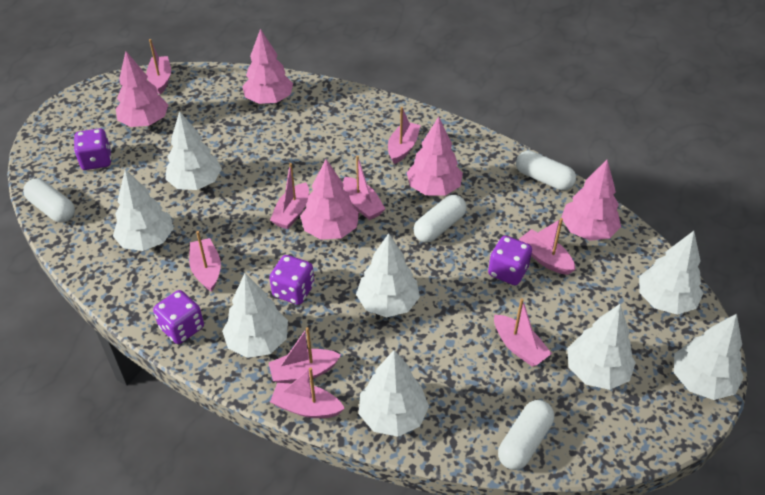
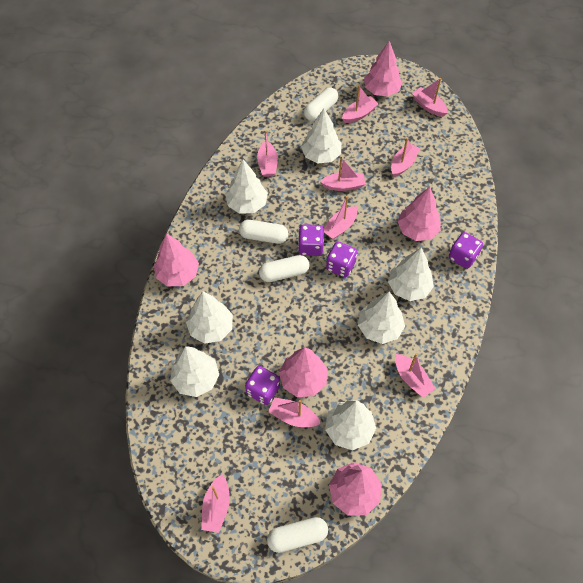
white tree: [113,170,174,251] [165,111,222,190] [222,273,288,358] [356,233,420,317] [359,350,429,437] [567,304,636,390] [639,231,703,315] [674,314,744,400] = 8 -> [170,346,219,397] [186,292,233,344] [225,160,268,214] [301,109,341,164] [325,400,376,450] [358,292,405,344] [388,248,434,301] = 7

